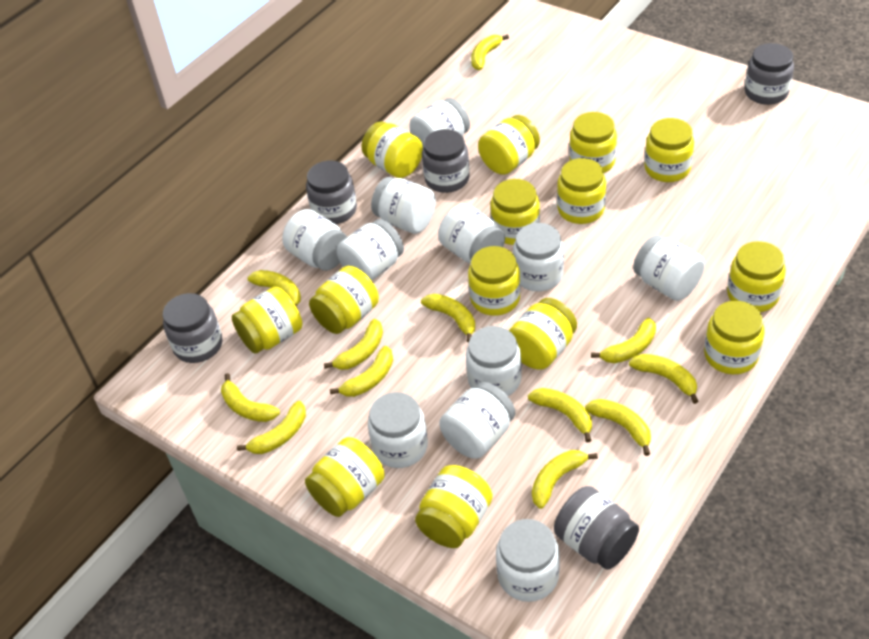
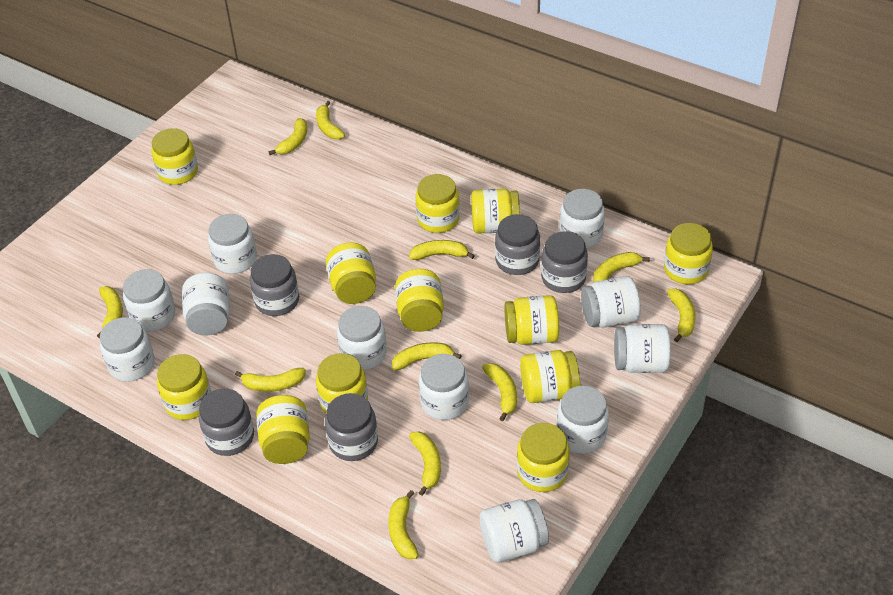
yellow banana: [221,373,280,422] [237,401,306,454] [247,270,301,309] [324,319,383,370] [330,346,393,397] [421,294,475,343] [471,34,509,70] [528,388,592,443] [532,450,598,509] [585,399,651,456] [591,318,656,363] [629,354,699,404] = 12 -> [97,286,123,338] [235,368,306,392] [268,118,307,155] [316,101,345,139] [388,490,419,559] [392,342,462,371] [409,240,475,260] [409,431,441,496] [482,363,517,421] [593,252,650,282] [667,288,696,342] = 11
yellow jar: [232,287,302,353] [305,437,385,517] [309,266,379,334] [361,121,423,178] [415,465,493,548] [468,246,520,316] [478,115,540,175] [491,179,540,245] [509,298,577,370] [557,158,606,224] [569,112,617,173] [644,118,694,182] [704,301,765,374] [727,241,786,312] = 14 -> [152,128,198,185] [157,354,211,420] [256,395,310,464] [316,353,368,413] [326,242,376,304] [395,269,444,332] [416,174,460,233] [471,188,520,234] [505,295,559,345] [517,423,570,492] [520,350,580,403] [664,223,713,284] = 12

